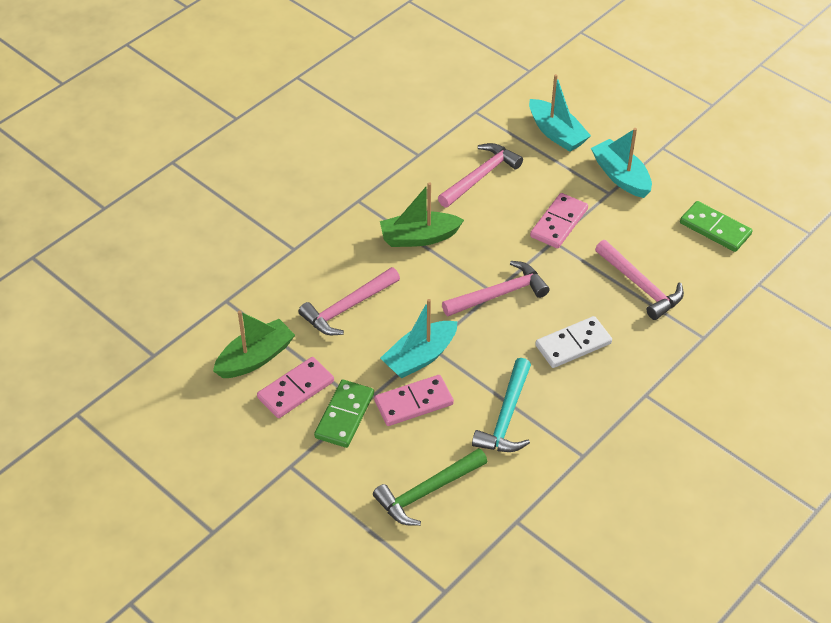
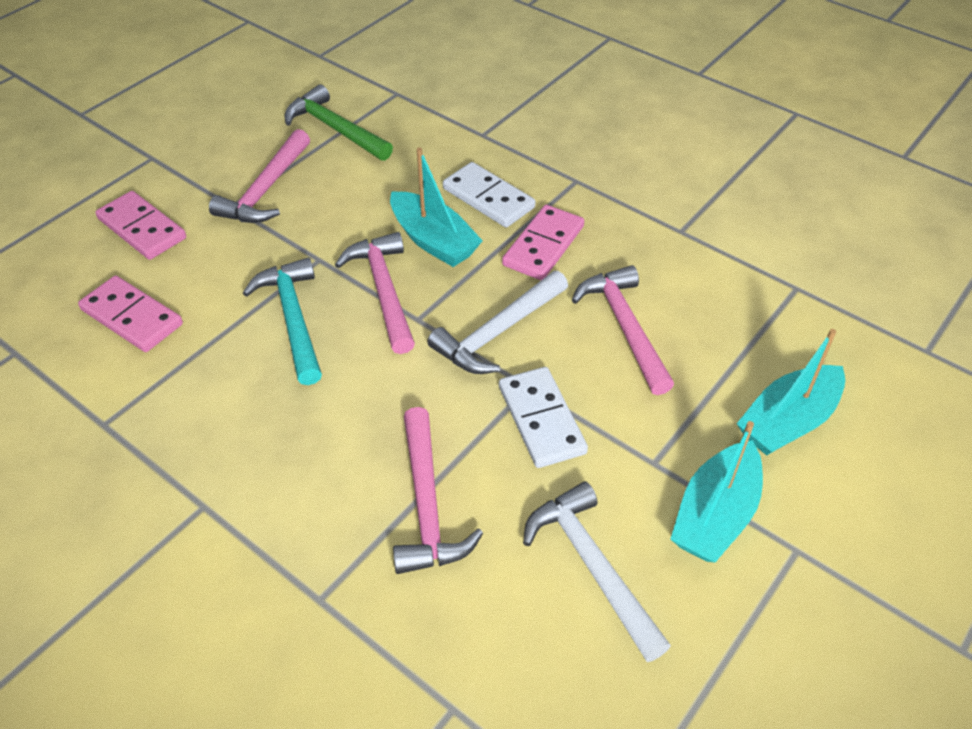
green boat: [213,310,295,378] [380,182,464,247] = 2 -> none = 0
green domino: [314,380,374,448] [680,201,752,252] = 2 -> none = 0
white domino: [535,316,612,368] = 1 -> [443,162,536,227] [499,367,588,468] = 2
white hammer: none = 0 -> [427,271,568,374] [523,482,671,662] = 2

